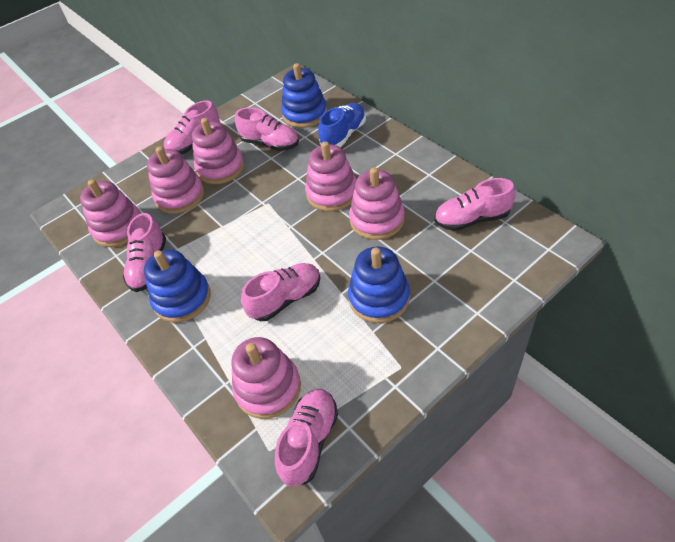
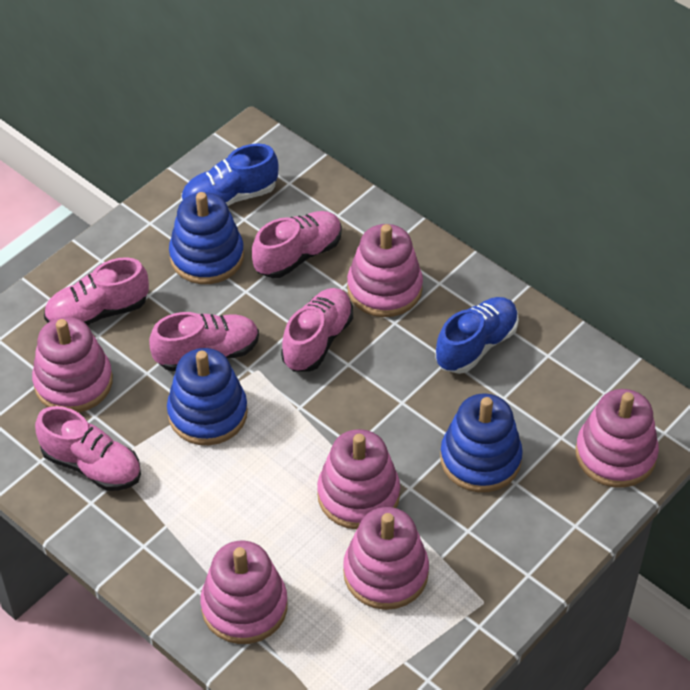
blue shoe: [318,103,366,147] = 1 -> [181,143,279,206] [435,297,519,374] = 2
pink shoe: [123,213,166,292] [164,100,220,154] [235,107,299,151] [241,263,320,321] [275,389,338,487] [435,178,515,231] = 6 -> [35,406,141,491] [44,257,149,325] [149,312,259,372] [252,211,342,278] [281,288,353,372] = 5

